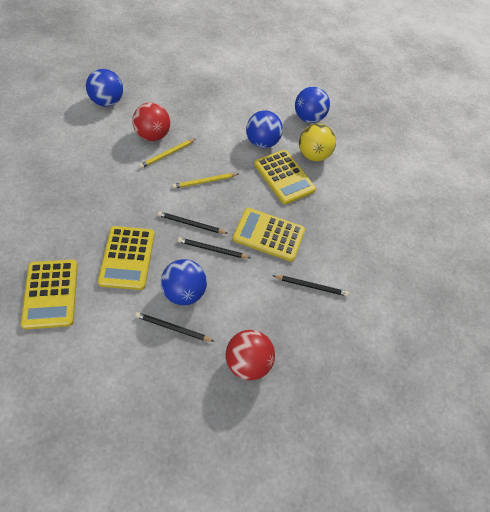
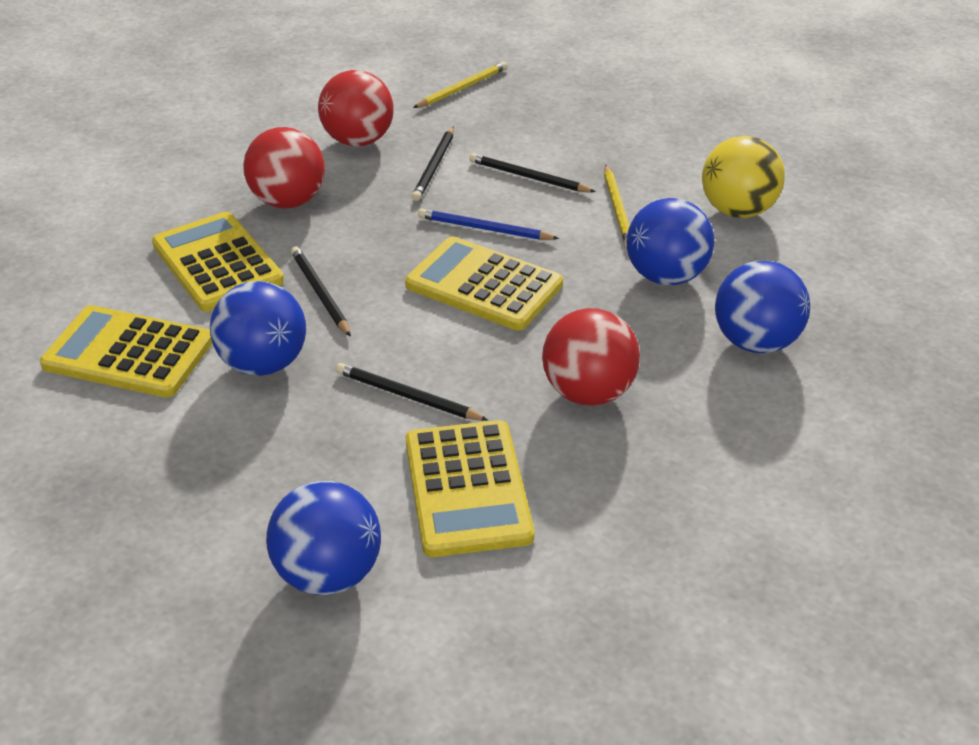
blue pencil: none = 0 -> [418,208,559,240] = 1
red ball: [132,102,170,141] [225,330,275,380] = 2 -> [243,127,325,208] [318,70,394,146] [542,308,640,406] = 3

